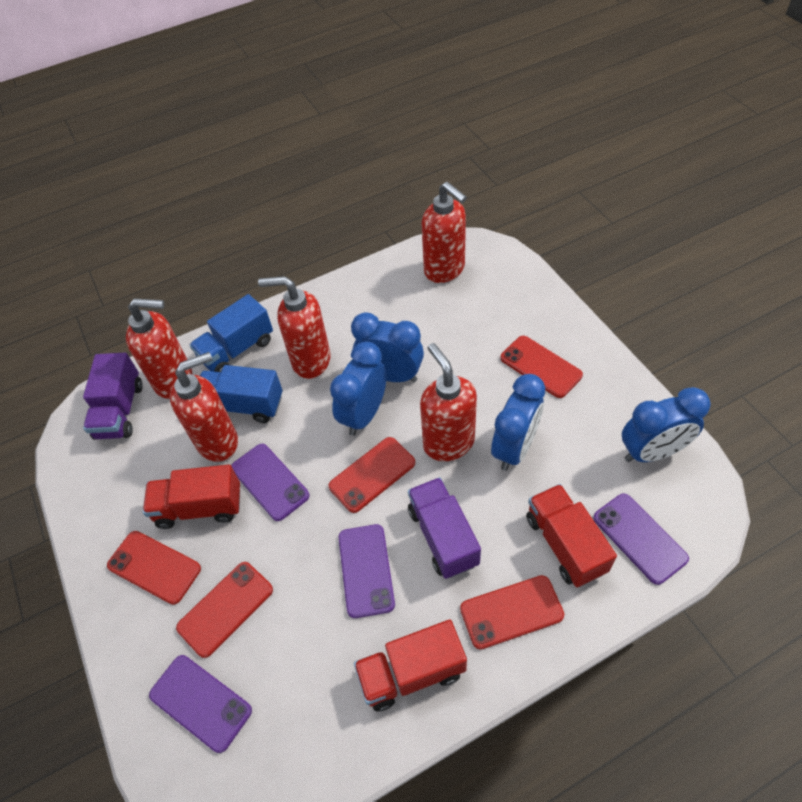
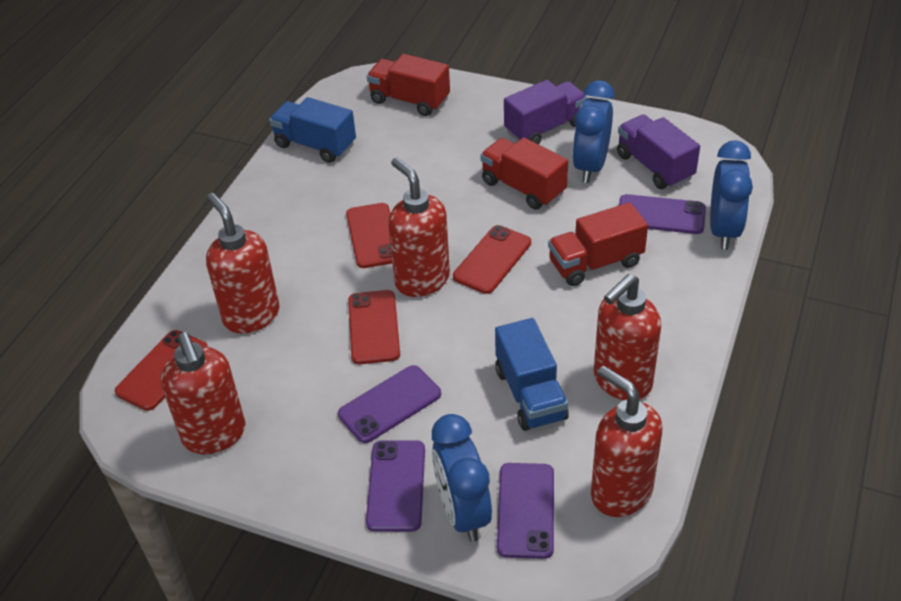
blue clock: [330,341,387,436] [351,312,424,382] [491,374,545,471] [622,387,711,462] = 4 -> [432,414,492,542] [572,80,614,183] [710,140,753,250] = 3
red phone: [107,531,201,605] [176,562,273,658] [329,437,415,513] [460,575,564,649] [500,336,583,398] = 5 -> [115,330,208,411] [346,203,392,268] [348,290,400,364] [453,225,531,294] = 4

